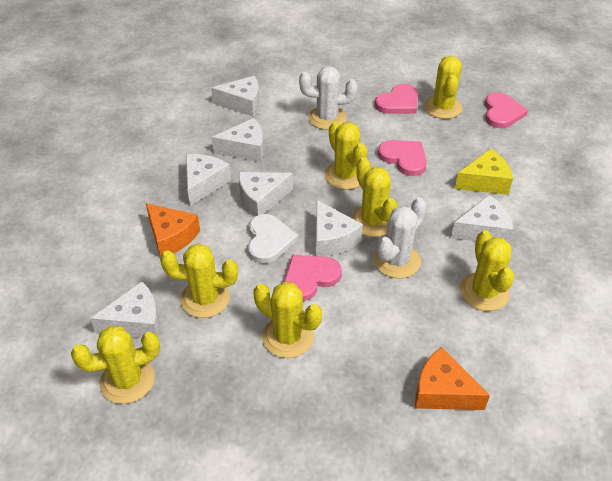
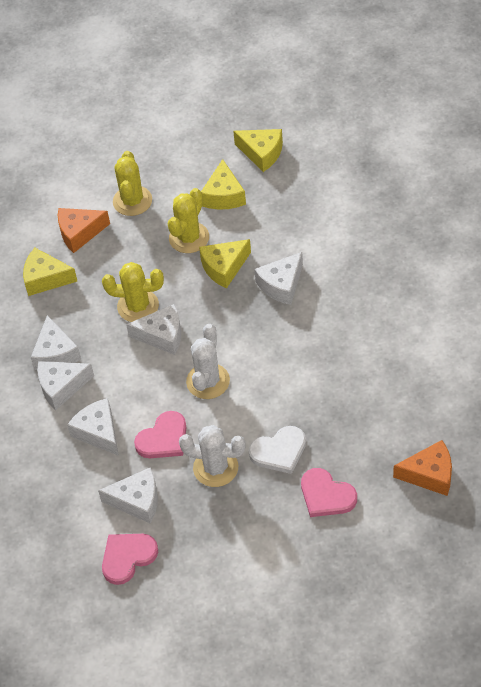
pink heart: [284,255,342,301] [375,84,418,114] [378,140,427,176] [485,92,528,128] = 4 -> [102,534,158,585] [134,411,187,458] [301,468,357,517] = 3
white cheese: [90,282,160,338] [186,154,231,206] [211,76,259,116] [212,118,264,162] [239,172,293,217] [316,200,363,257] [451,195,513,243] = 7 -> [31,315,81,370] [37,361,94,410] [67,398,119,456] [98,467,158,524] [126,304,181,355] [254,252,303,305] = 6
yellow cactus: [71,326,160,404] [160,243,238,318] [254,282,322,358] [325,121,367,190] [351,157,398,237] [424,56,462,119] [460,230,514,311] = 7 -> [102,262,164,322] [113,151,152,216] [168,188,209,253] = 3
yellow cheese: [455,149,513,195] = 1 -> [23,248,77,296] [199,239,251,289] [201,159,246,210] [233,129,283,172] = 4

